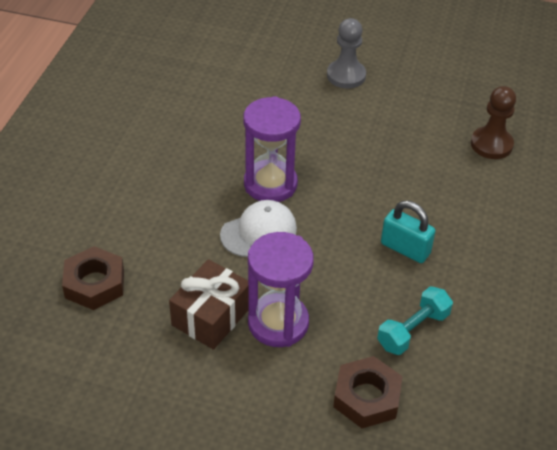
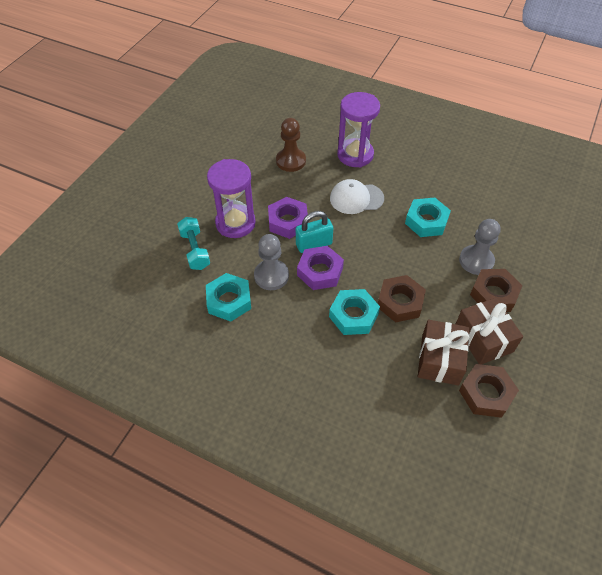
brown gift: [169,259,248,350] = 1 -> [418,320,469,386] [456,298,523,365] = 2
brown nut: [62,246,124,310] [333,356,403,428] = 2 -> [378,275,426,323] [459,364,519,418] [470,269,522,312] = 3
grey pawn: [327,18,366,88] = 1 -> [254,234,289,290] [459,219,501,275] = 2
purple nut: none = 0 -> [268,197,308,239] [297,246,344,290] = 2
turquoise nut: none = 0 -> [206,273,251,322] [329,289,380,335] [405,198,451,237] = 3

